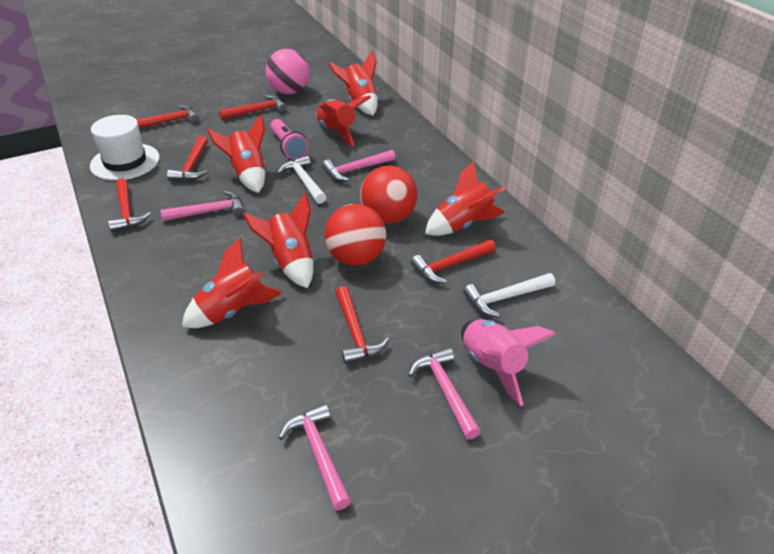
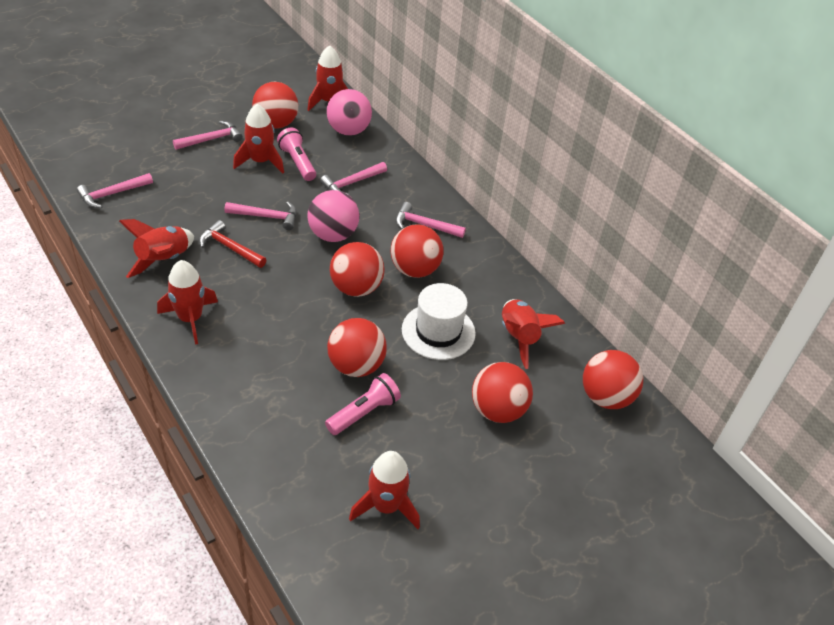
pink ball: [265,49,310,94] = 1 -> [307,190,359,242] [326,89,372,136] = 2
pink flashlight: [270,119,308,160] = 1 -> [277,128,316,181] [325,373,401,435] = 2
pink hammer: [161,191,245,221] [278,403,351,510] [322,150,396,181] [408,347,481,440] = 4 -> [77,173,153,208] [173,121,243,150] [224,202,297,230] [320,162,387,195] [396,202,466,238] = 5
pink rocket: [461,319,556,406] = 1 -> none = 0
red ball: [325,204,386,266] [360,166,417,223] = 2 -> [252,82,298,129] [327,318,387,377] [330,242,384,297] [390,224,444,278] [472,362,533,423] [583,350,643,409] = 6
red hammer: [108,178,151,232] [136,105,199,129] [167,136,208,181] [219,95,287,120] [335,286,389,364] [411,240,496,283] = 6 -> [199,220,267,268] = 1
white hammer: [277,155,326,204] [463,273,555,317] = 2 -> none = 0

